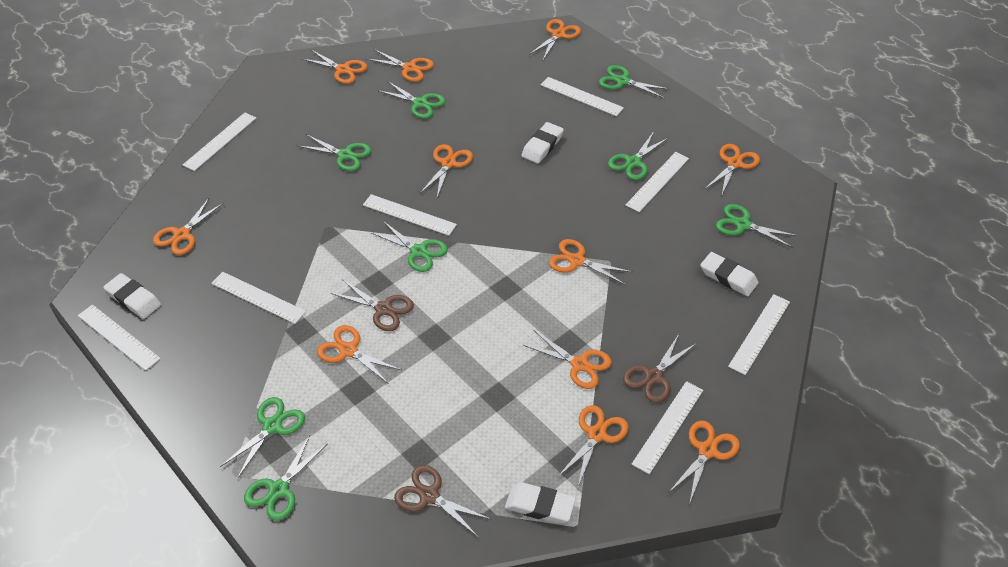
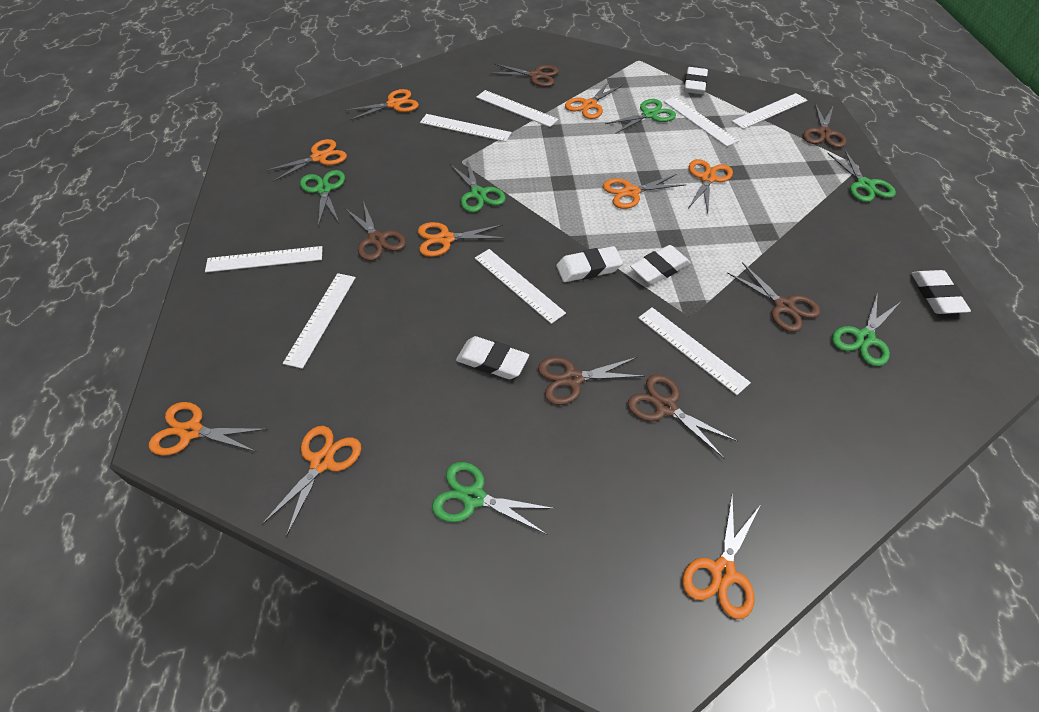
brown scissors: [331,279,414,331] [394,465,492,537] [623,334,697,403] = 3 -> [345,201,406,261] [490,64,559,87] [538,357,645,405] [628,374,738,458] [727,262,821,332] [803,103,846,148] = 6
green scissors: [220,397,305,477] [244,435,328,521] [297,134,371,171] [371,221,448,272] [377,81,446,119] [599,65,669,98] [608,133,669,180] [716,204,799,248] = 8 -> [300,170,345,226] [432,462,555,534] [450,159,506,212] [605,99,676,134] [827,149,896,202] [832,292,899,366] = 6
orange scissors: [153,197,224,255] [302,50,368,84] [317,325,401,384] [366,49,434,82] [420,144,473,197] [523,331,611,389] [529,19,581,60] [549,239,632,285] [558,405,629,487] [669,421,740,502] [705,144,760,194] = 11 -> [149,402,268,456] [262,426,361,537] [265,139,347,182] [344,89,419,121] [418,222,505,257] [565,81,623,119] [603,174,686,209] [683,494,760,619] [689,159,733,213] = 9
white eraser: [103,273,161,319] [505,482,576,524] [521,122,564,164] [700,252,758,296] = 4 -> [456,336,529,379] [556,246,623,282] [630,245,691,285] [684,67,708,94] [911,270,971,314] = 5

